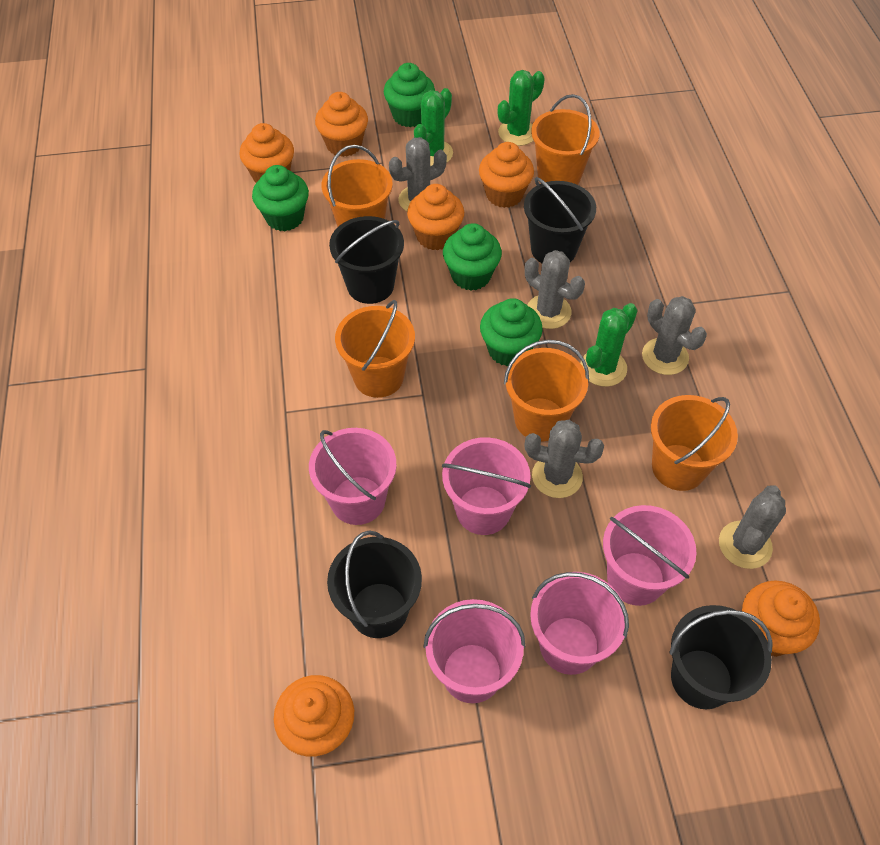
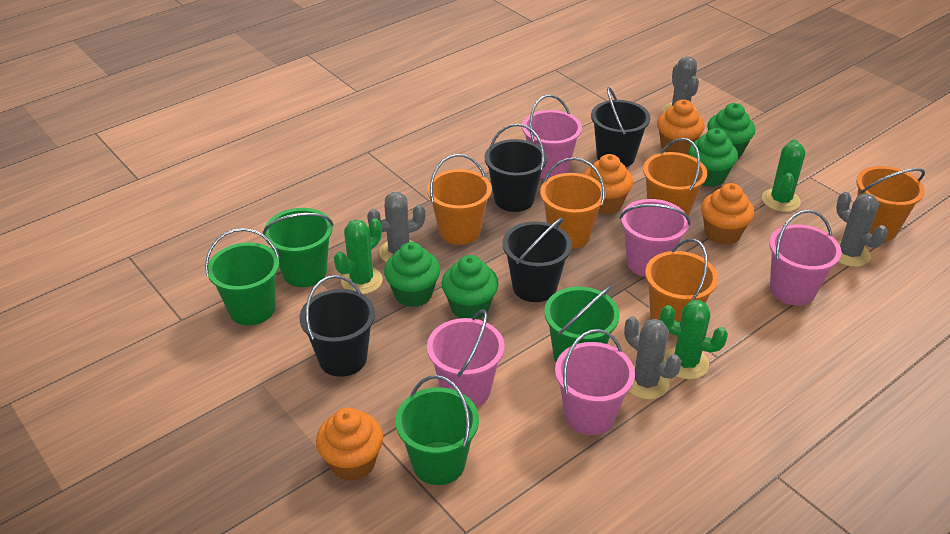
green bucket: none = 0 -> [205,228,280,326] [263,208,334,287] [395,375,479,485] [544,286,620,362] = 4
grey cactus: [389,137,447,211] [525,250,585,329] [525,420,604,498] [642,296,707,375] [719,485,786,569] = 5 -> [367,192,426,262] [624,316,681,400] [663,56,699,112] [836,192,887,267] = 4
orange cupcake: [239,123,294,183] [274,675,354,756] [315,92,368,157] [407,184,464,250] [479,142,534,208] [742,581,820,657] = 6 -> [316,408,383,481] [584,154,633,214] [657,100,705,155] [701,183,754,245] = 4

